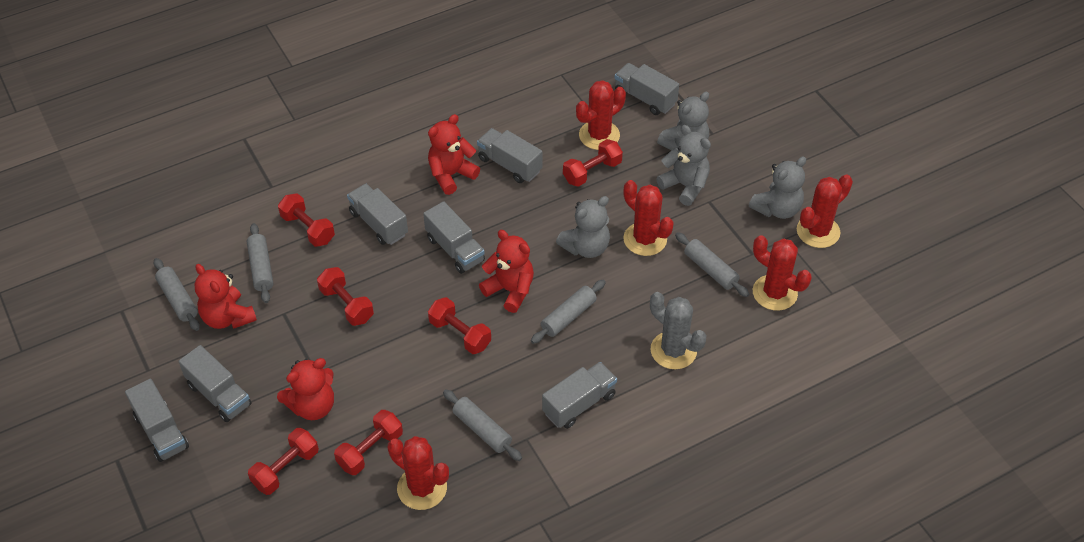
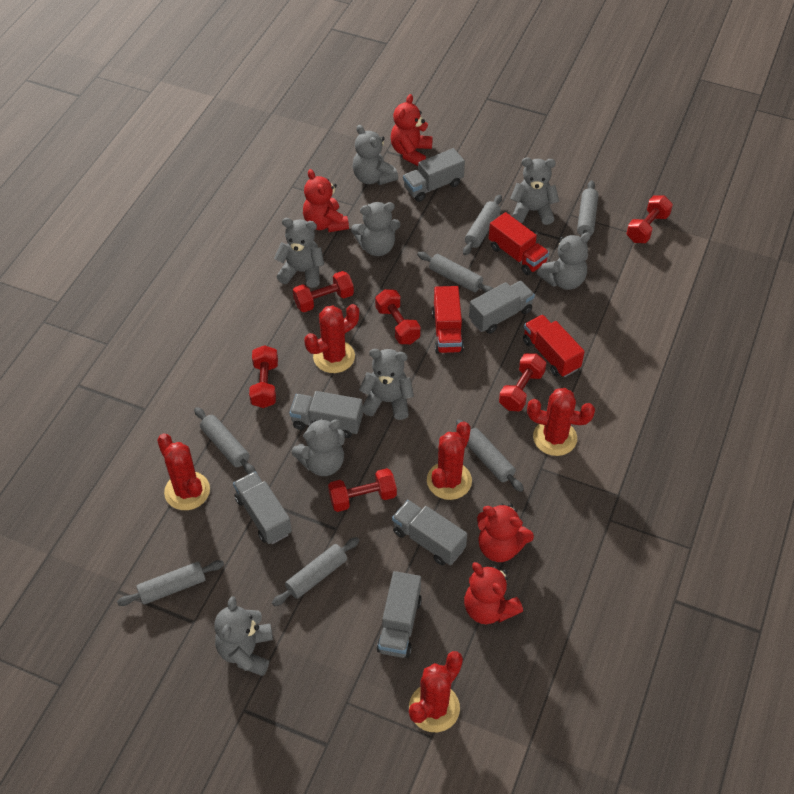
grey cactus: [650,292,706,369] = 1 -> none = 0
grey rolling pin: [154,258,200,331] [247,223,273,303] [443,389,522,461] [531,280,606,344] [675,232,749,297] = 5 -> [117,560,224,606] [194,407,255,474] [272,537,359,606] [417,252,493,293] [456,419,524,492] [463,195,502,255] [577,181,598,244] = 7
grey teddy bear: [556,196,610,258] [656,125,711,206] [657,92,709,150] [749,157,806,219] = 4 -> [214,596,273,676] [274,218,324,288] [292,419,345,476] [351,202,400,256] [353,125,398,185] [359,349,414,420] [510,157,559,225] [537,232,591,290] = 8
grey truck: [125,379,189,462] [179,345,252,422] [347,184,408,245] [423,201,485,274] [477,128,542,183] [542,362,617,429] [614,63,679,115] = 7 -> [233,472,292,544] [289,391,363,438] [377,571,422,658] [392,500,467,566] [403,148,465,202] [469,281,535,334] = 6
red truck: none = 0 -> [432,286,464,354] [489,212,549,275] [523,315,585,377] = 3

